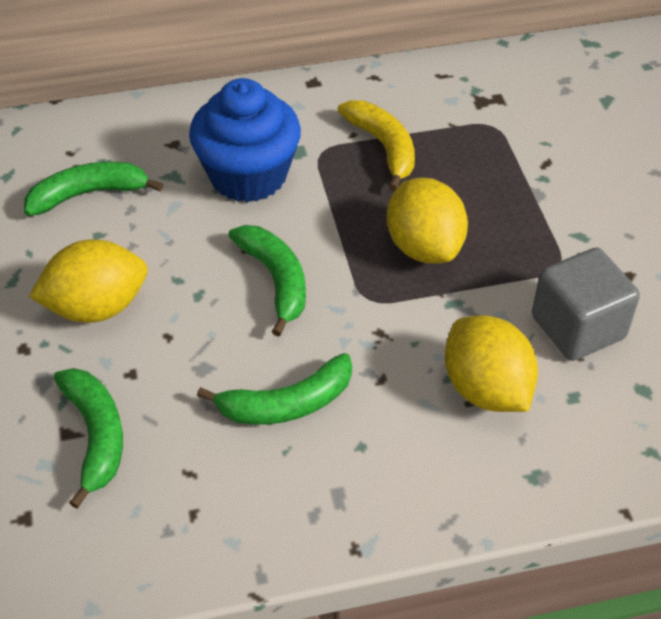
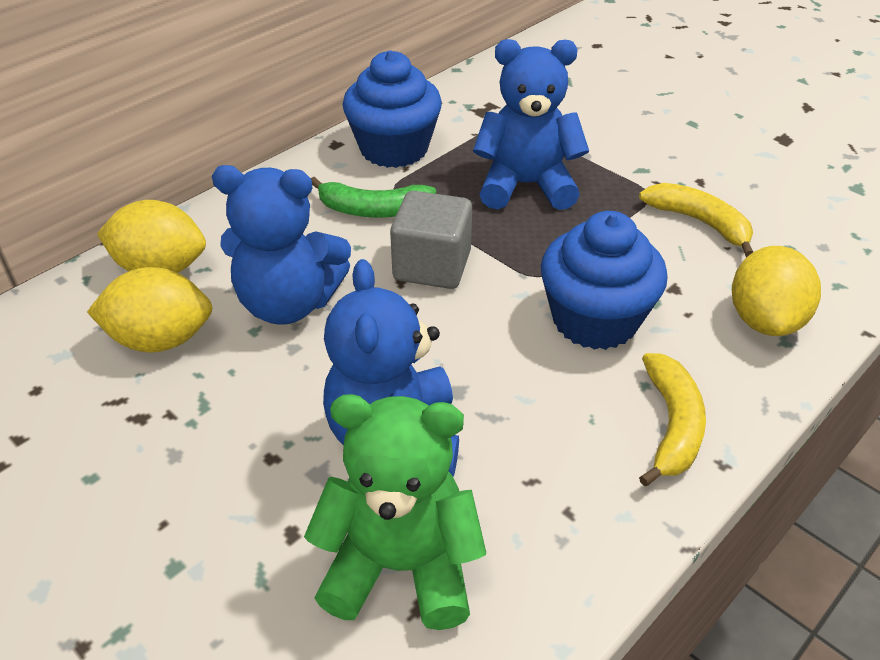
blue cupcake: [189,78,301,203] = 1 -> [342,51,442,168] [541,211,667,350] = 2
blue teddy bear: none = 0 -> [212,165,351,325] [323,259,459,477] [473,39,589,210] = 3
green banana: [24,162,163,216] [54,368,123,509] [197,353,352,425] [228,225,306,337] = 4 -> [311,177,436,218] = 1
green teddy bear: none = 0 -> [304,394,486,630] = 1
yellow banana: [337,100,415,191] = 1 -> [639,183,753,257] [639,353,706,486] = 2

